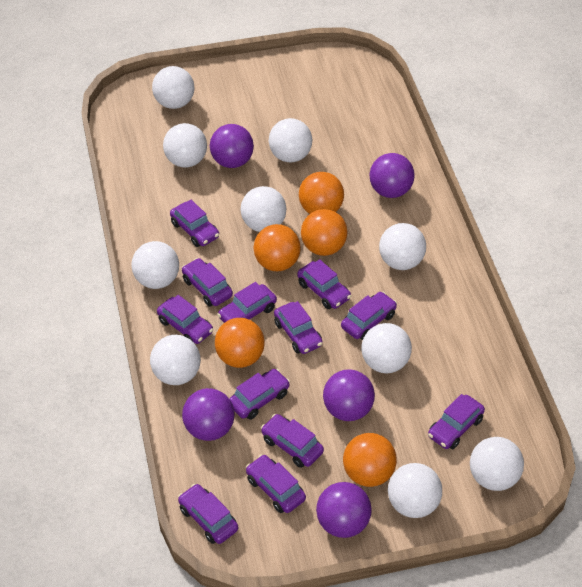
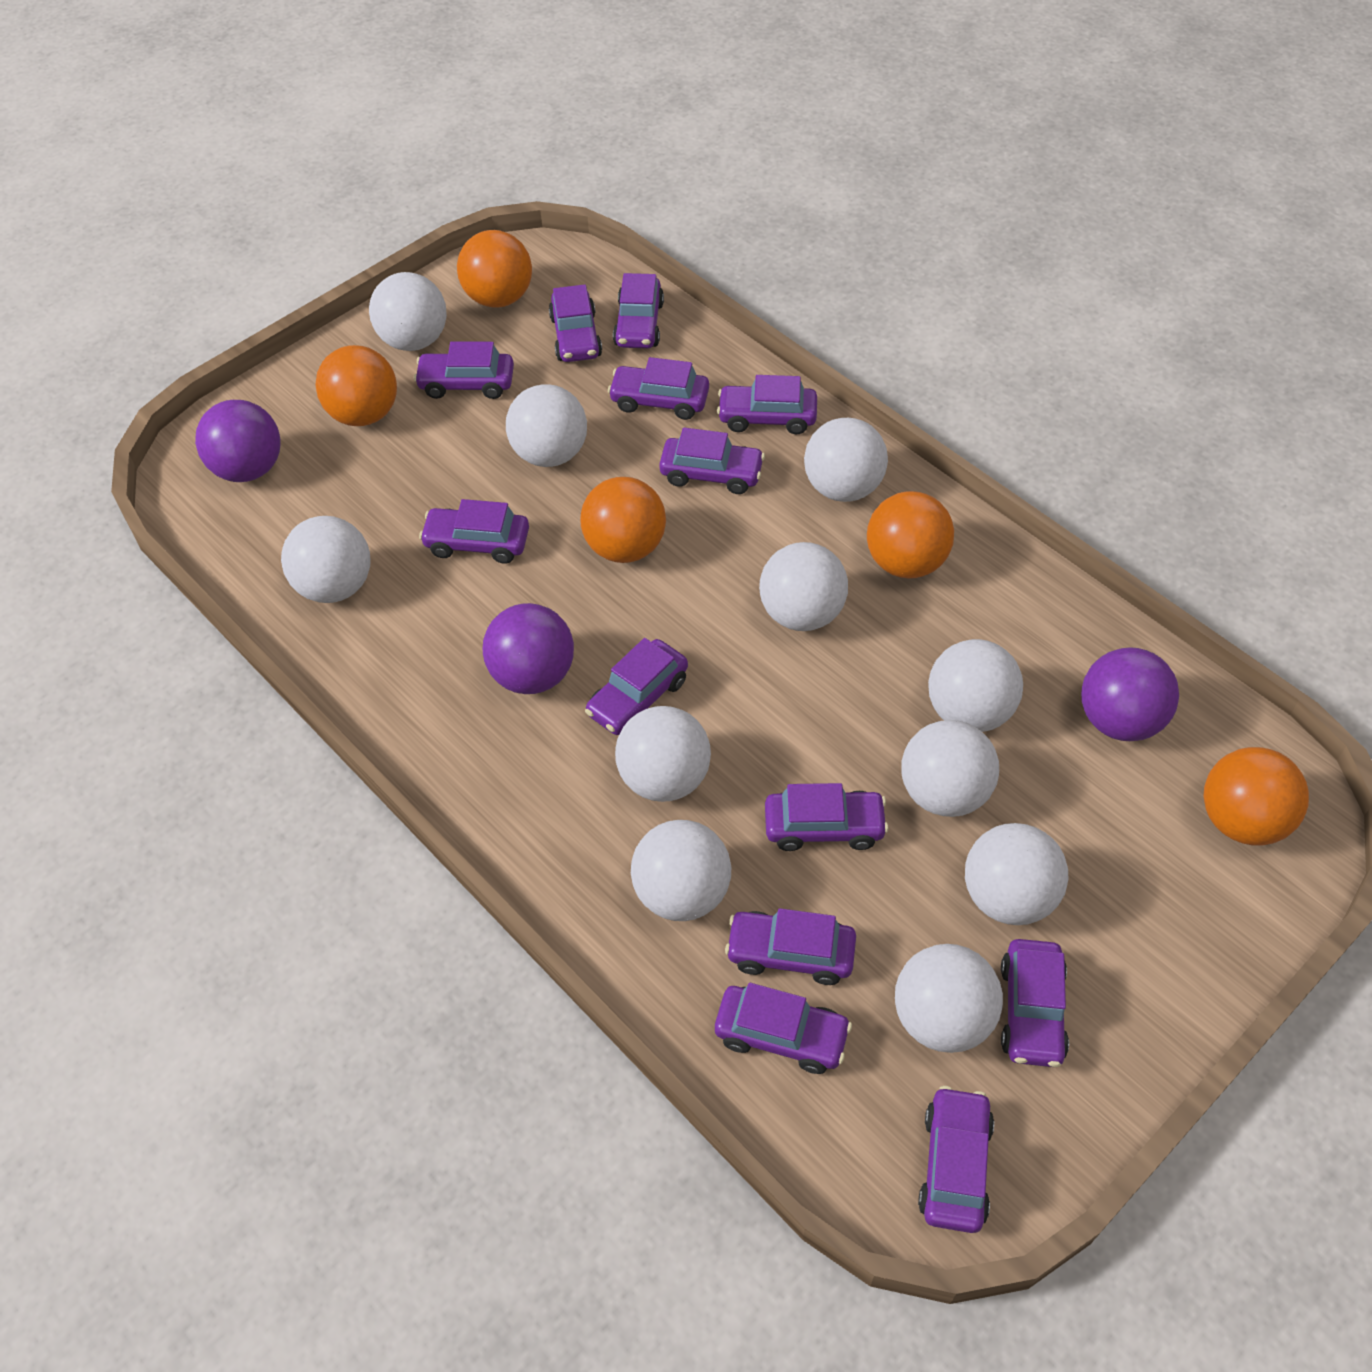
purple ball: [182,388,235,441] [210,124,254,168] [316,482,372,538] [323,369,375,421] [369,153,415,198] = 5 -> [195,400,281,482] [483,603,574,694] [1081,647,1179,741] = 3
purple car: [157,295,213,344] [170,200,219,247] [178,484,238,544] [182,258,233,307] [217,282,277,323] [229,369,290,420] [246,454,306,513] [261,414,324,468] [274,301,323,354] [297,259,351,309] [341,292,397,340] [428,394,485,449] = 12 -> [414,342,514,399] [419,499,529,564] [549,284,602,362] [585,638,688,735] [608,357,709,420] [613,273,664,348] [659,428,765,494] [715,983,852,1074] [717,375,817,434] [725,908,856,985] [765,783,889,851] [918,1086,994,1233] [1001,939,1069,1067] = 13
white ball: [132,241,179,289] [150,335,201,385] [152,66,194,109] [163,123,207,168] [241,186,287,232] [269,118,312,162] [361,323,412,373] [379,223,426,270] [388,463,442,518] [470,437,524,491] = 10 -> [281,516,370,603] [369,272,447,351] [506,384,587,467] [615,706,711,802] [631,820,731,921] [759,542,848,631] [804,418,888,502] [895,944,1003,1053] [902,720,999,817] [928,639,1023,732] [965,823,1068,925] = 11

